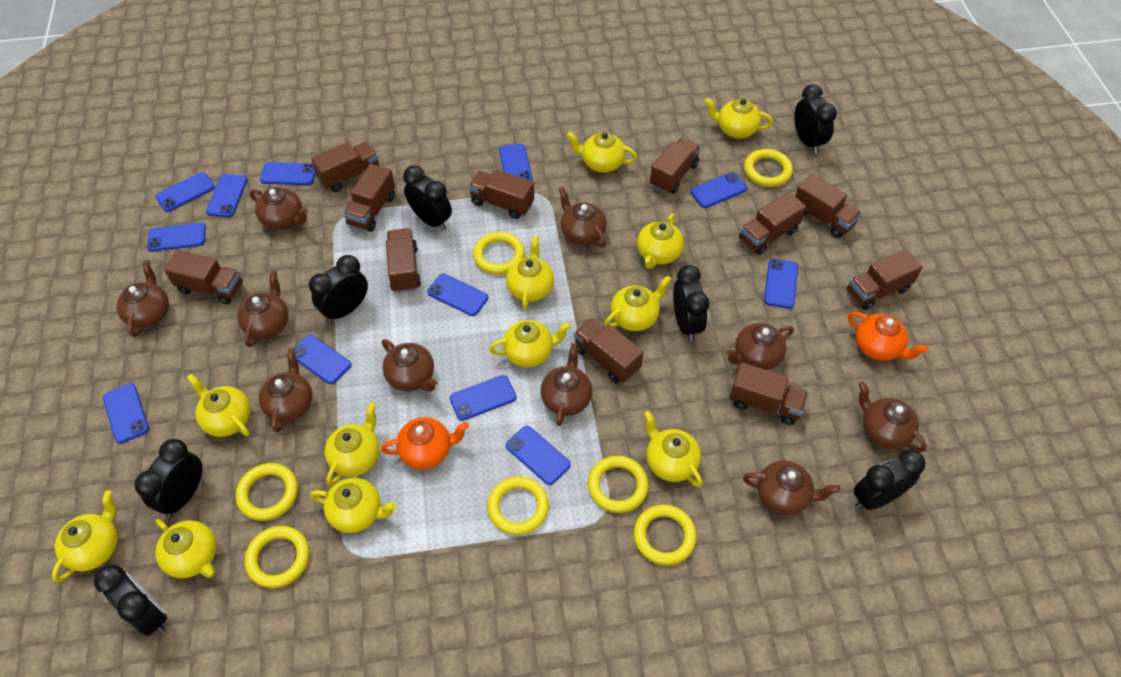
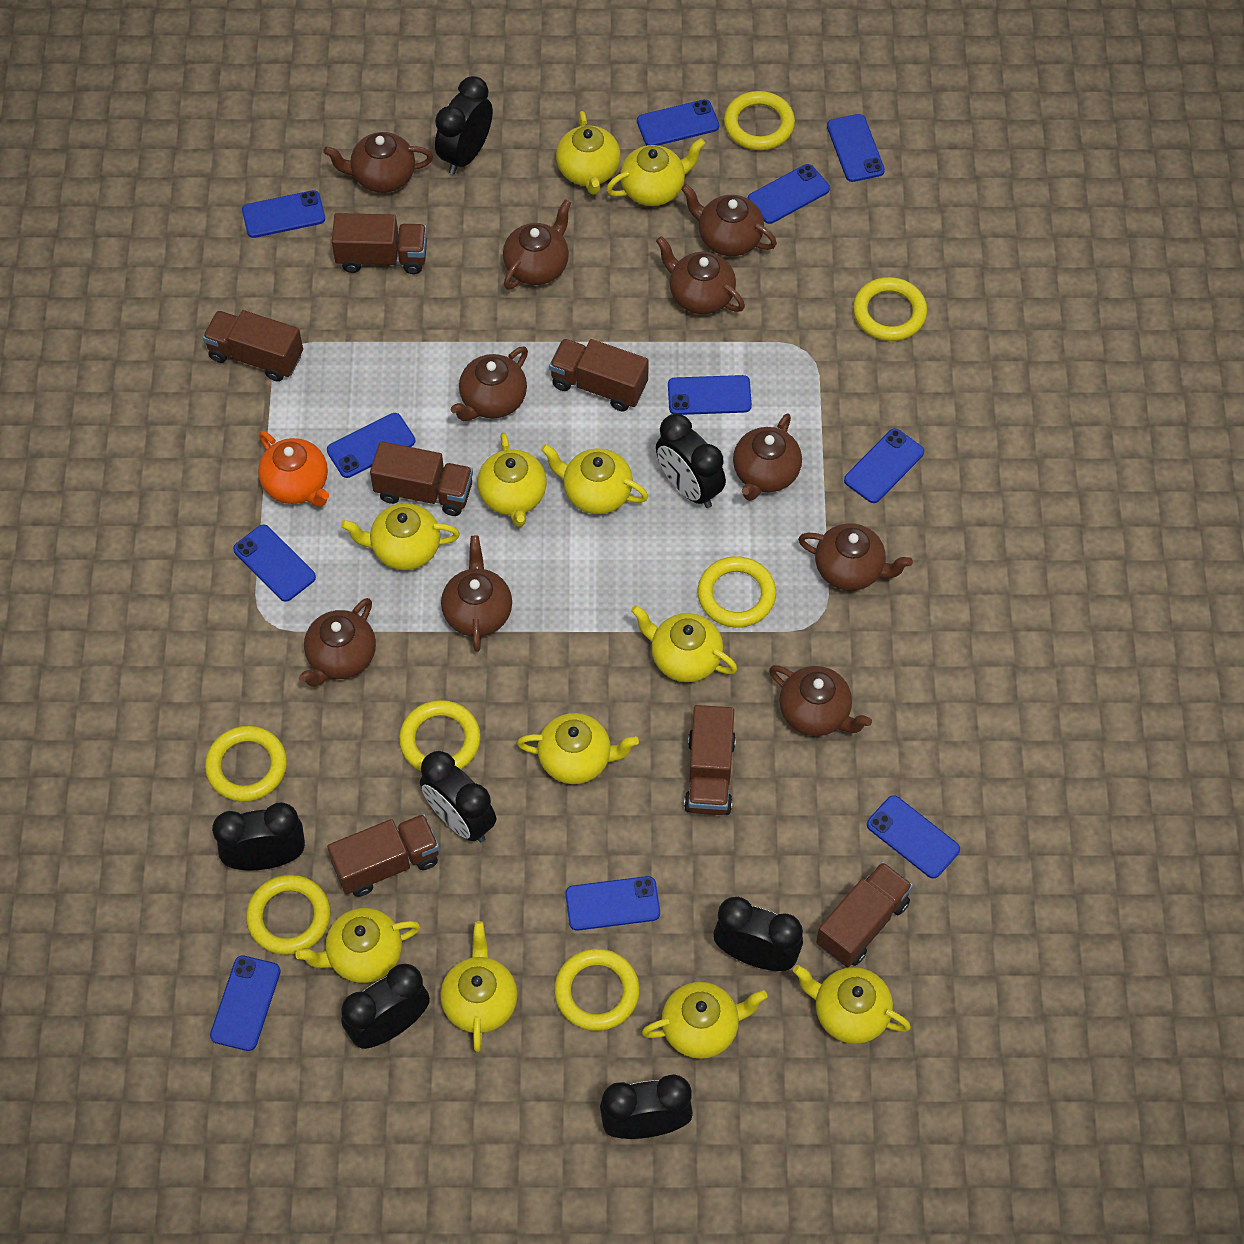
blue phone: [103,383,149,444] [147,223,206,251] [155,172,215,212] [206,174,248,217] [260,162,316,185] [294,335,351,384] [427,273,488,316] [450,375,517,421] [499,144,533,181] [506,426,571,485] [690,172,747,208] [764,258,798,309] = 12 -> [210,955,281,1051] [233,524,316,602] [242,190,325,238] [327,413,415,478] [565,876,660,931] [637,99,719,145] [668,375,752,415] [748,164,830,224] [827,114,885,182] [844,429,924,503] [867,795,960,879] = 11
brown truck: [164,250,243,304] [311,142,379,192] [343,164,395,232] [386,228,421,293] [468,170,534,219] [574,318,643,383] [650,137,701,194] [729,363,809,425] [739,192,806,255] [795,174,862,238] [847,249,923,310] = 11 -> [202,310,303,382] [327,814,439,897] [332,213,427,274] [370,441,473,516] [549,339,649,411] [684,705,736,815] [816,862,913,967] = 7
orange teapot: [381,417,469,469] [848,312,928,361] = 2 -> [258,431,329,507] = 1
yellow teapot: [52,490,118,582] [155,518,217,578] [187,374,251,437] [310,478,397,533] [325,402,380,485] [489,320,571,367] [506,236,554,310] [567,131,637,173] [604,276,671,331] [637,213,684,269] [644,410,703,487] [705,98,773,138] = 12 -> [295,908,421,983] [341,503,460,570] [440,921,518,1052] [477,433,547,527] [517,713,639,784] [541,444,648,514] [556,111,620,195] [606,138,705,206] [631,605,737,682] [642,982,767,1059] [793,965,911,1044] = 11

